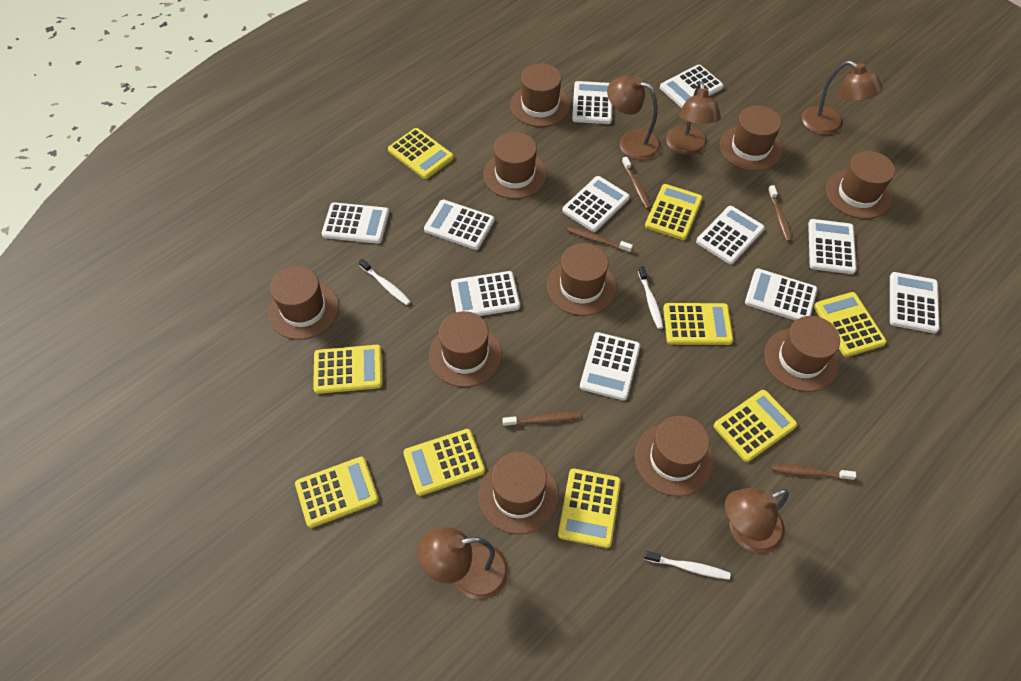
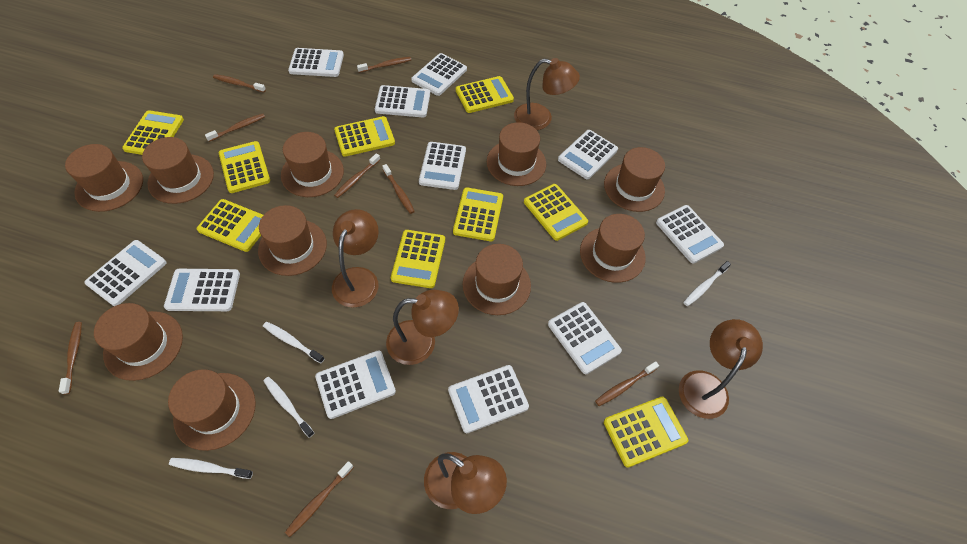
brown toothbrush: [502,412,580,427] [567,226,633,253] [622,157,651,209] [768,185,792,242] [771,464,856,481] = 5 -> [59,322,82,394] [205,114,265,142] [213,74,266,92] [285,461,354,537] [334,153,380,198] [357,57,411,73] [382,164,415,214] [595,361,659,406] = 8
white toothbrush: [359,259,411,305] [638,266,663,329] [644,551,730,580] = 3 -> [169,458,253,479] [263,322,325,363] [263,377,314,438] [683,261,731,306] = 4

